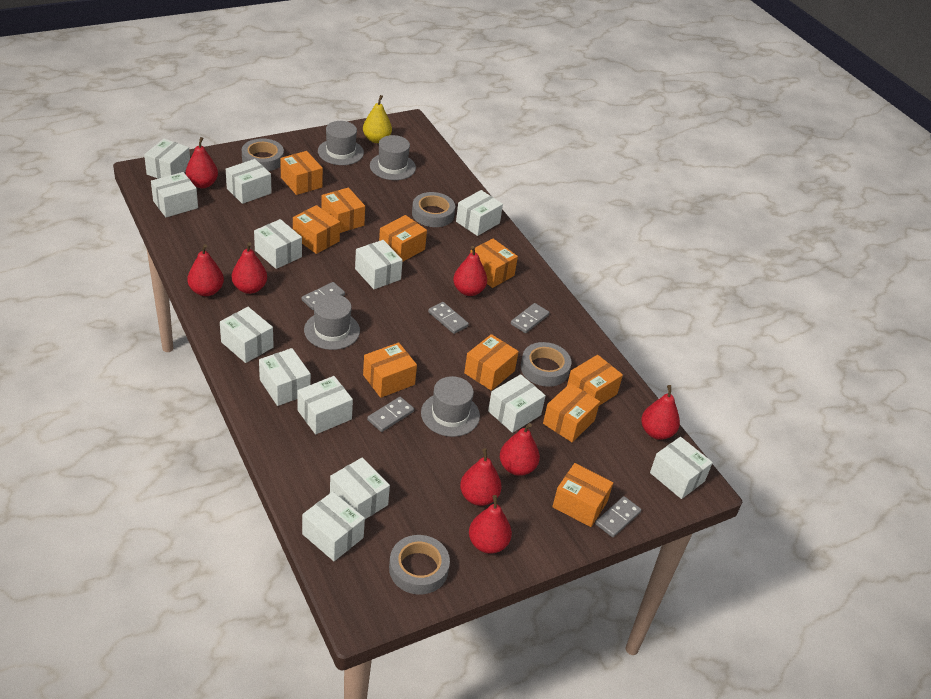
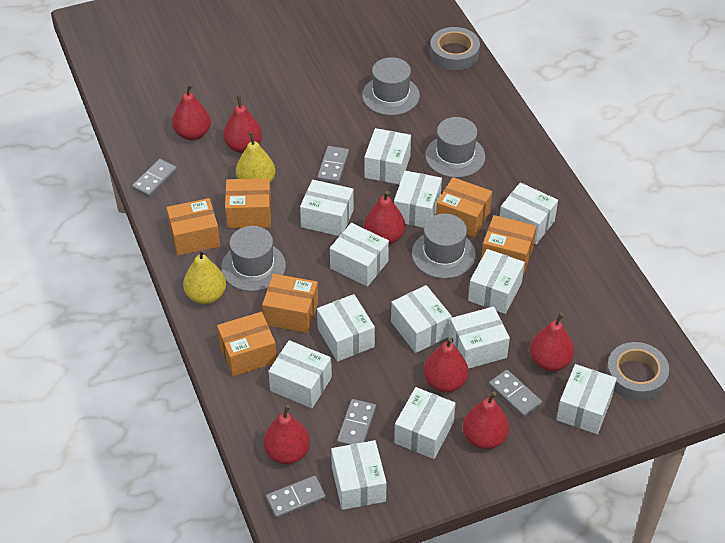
grey tape: [242,138,284,171] [389,535,450,594] [412,192,455,227] [521,342,571,387] = 4 -> [430,27,480,70] [606,342,669,401] = 2
orange box: [280,151,323,195] [293,205,340,254] [321,187,365,233] [363,342,417,398] [379,215,427,261] [464,334,519,391] [470,239,518,288] [543,383,600,442] [552,463,613,527] [567,355,623,406] = 10 -> [167,198,220,256] [217,312,277,376] [225,178,271,229] [262,274,318,333] [436,177,492,237] [481,215,537,275] = 6
red pear: [186,137,218,188] [187,244,224,296] [232,242,267,294] [453,246,487,296] [460,448,502,506] [469,495,512,554] [500,423,540,476] [641,385,680,440] = 8 -> [172,84,211,140] [223,95,262,153] [263,404,310,464] [364,190,405,244] [423,338,468,392] [463,391,509,449] [530,313,574,371] = 7
yellow pear: [363,95,392,143] = 1 -> [183,249,226,304] [236,132,275,183] = 2

